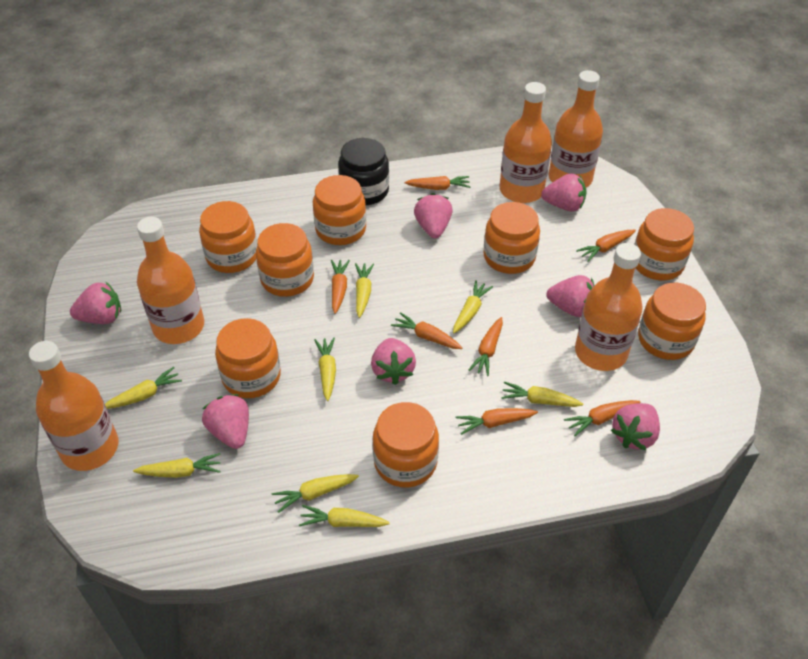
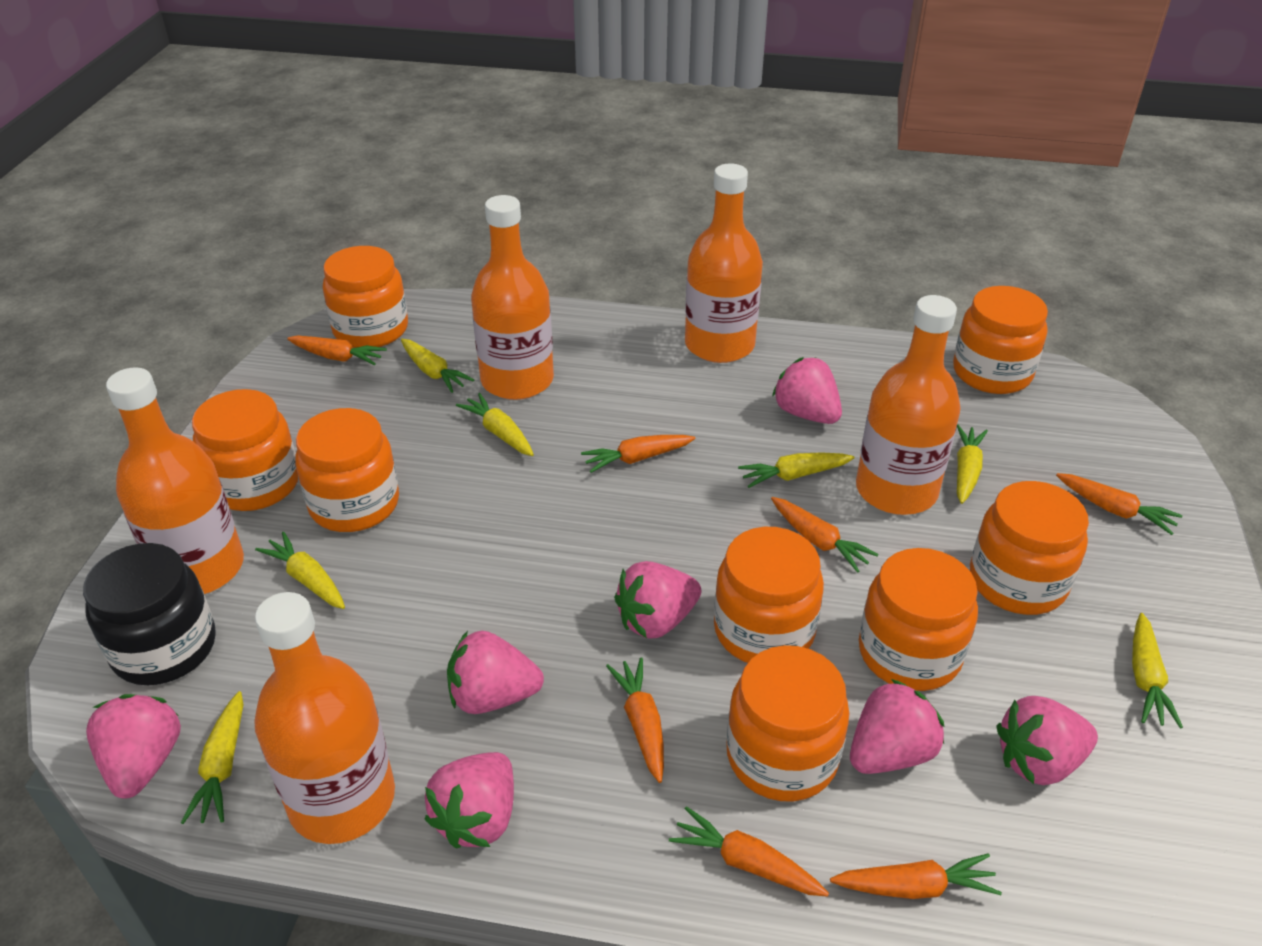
yellow carrot: [105,367,182,409] [133,453,221,478] [272,474,359,513] [299,505,390,527] [314,338,336,401] [355,263,374,318] [453,280,493,333] [501,382,583,407] = 8 -> [181,691,243,824] [255,532,345,609] [401,339,474,393] [456,393,534,456] [738,452,855,488] [957,425,988,504] [1132,613,1183,729] = 7

